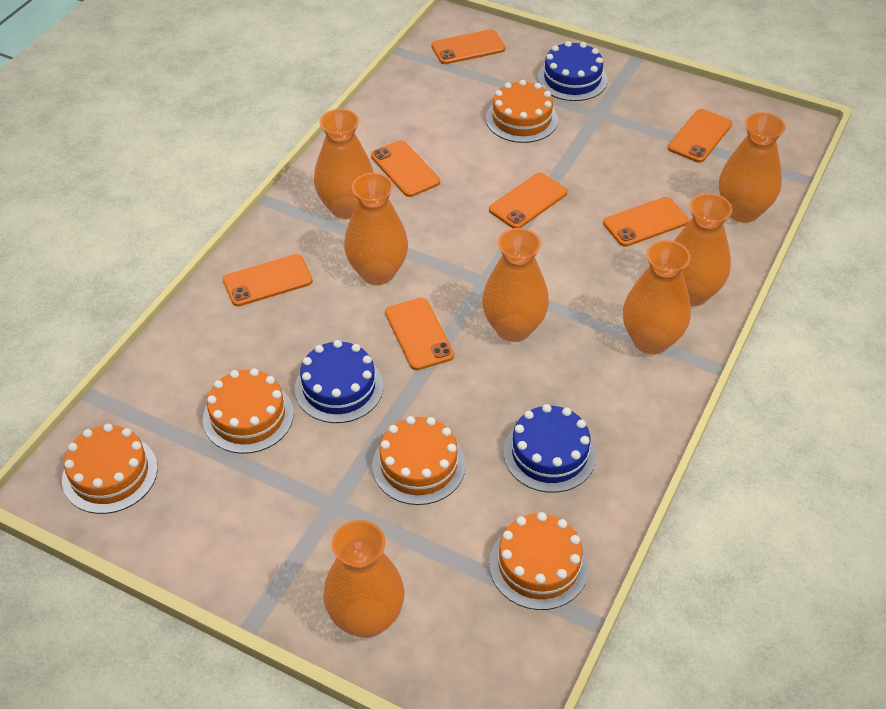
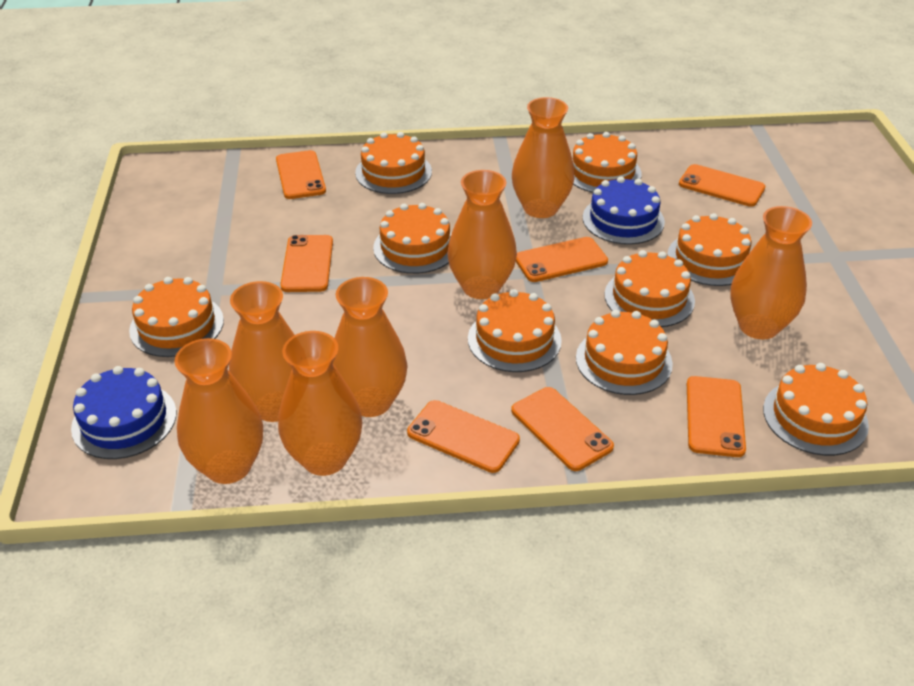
blue cake: [295,340,383,423] [503,404,596,493] [538,41,608,101] = 3 -> [71,366,177,459] [583,176,665,245] = 2
orange cake: [62,424,158,514] [203,368,294,454] [372,416,466,505] [486,80,558,143] [489,512,589,610] = 5 -> [129,277,224,357] [355,132,432,194] [373,203,452,274] [468,289,562,372] [572,132,642,193] [576,310,673,395] [604,250,695,327] [667,213,752,286] [763,363,869,456] = 9

